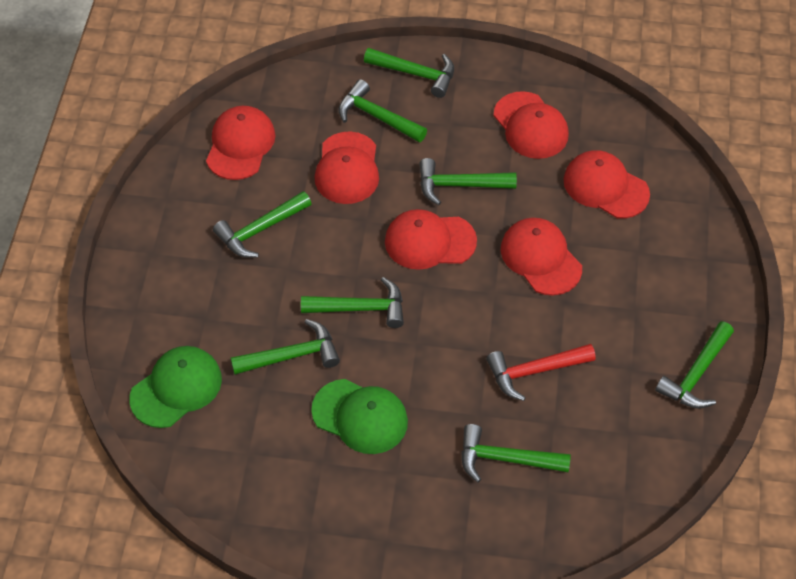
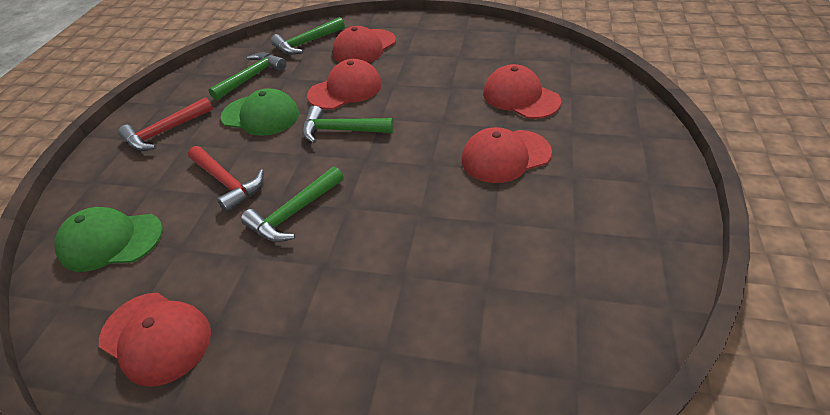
green hammer: [213,191,312,258] [231,319,340,375] [301,277,404,328] [338,79,427,143] [364,48,454,98] [419,158,517,205] [461,424,571,482] [655,321,734,408] = 8 -> [208,52,287,101] [241,166,344,242] [271,17,345,55] [302,106,394,143] = 4
red cap: [206,106,275,180] [315,131,379,204] [385,209,477,270] [494,91,569,159] [501,218,582,296] [563,150,650,219] = 6 -> [99,292,211,387] [307,59,382,110] [333,26,396,63] [462,127,552,183] [483,64,561,119] = 5
red hammer: [486,344,596,401] = 1 -> [118,97,213,151] [188,146,264,213] = 2

